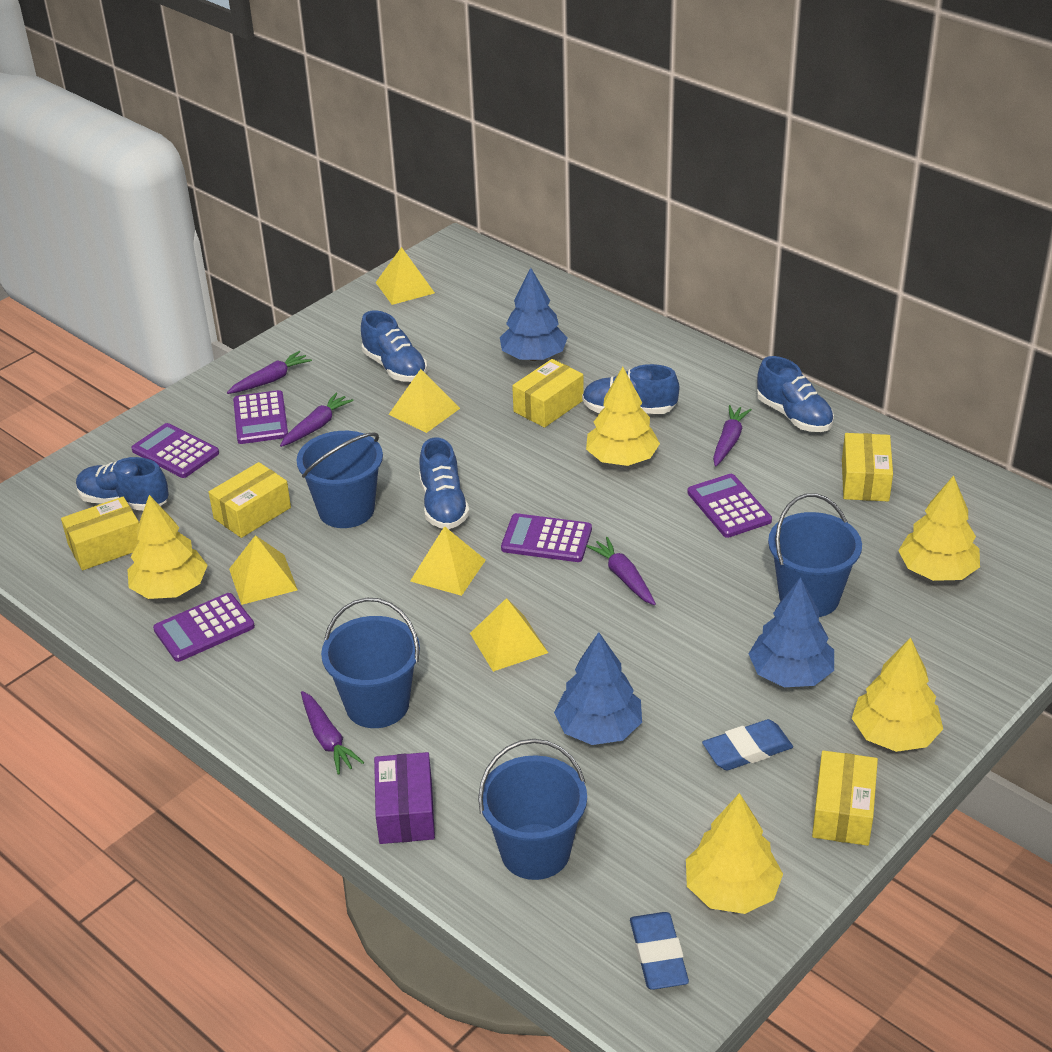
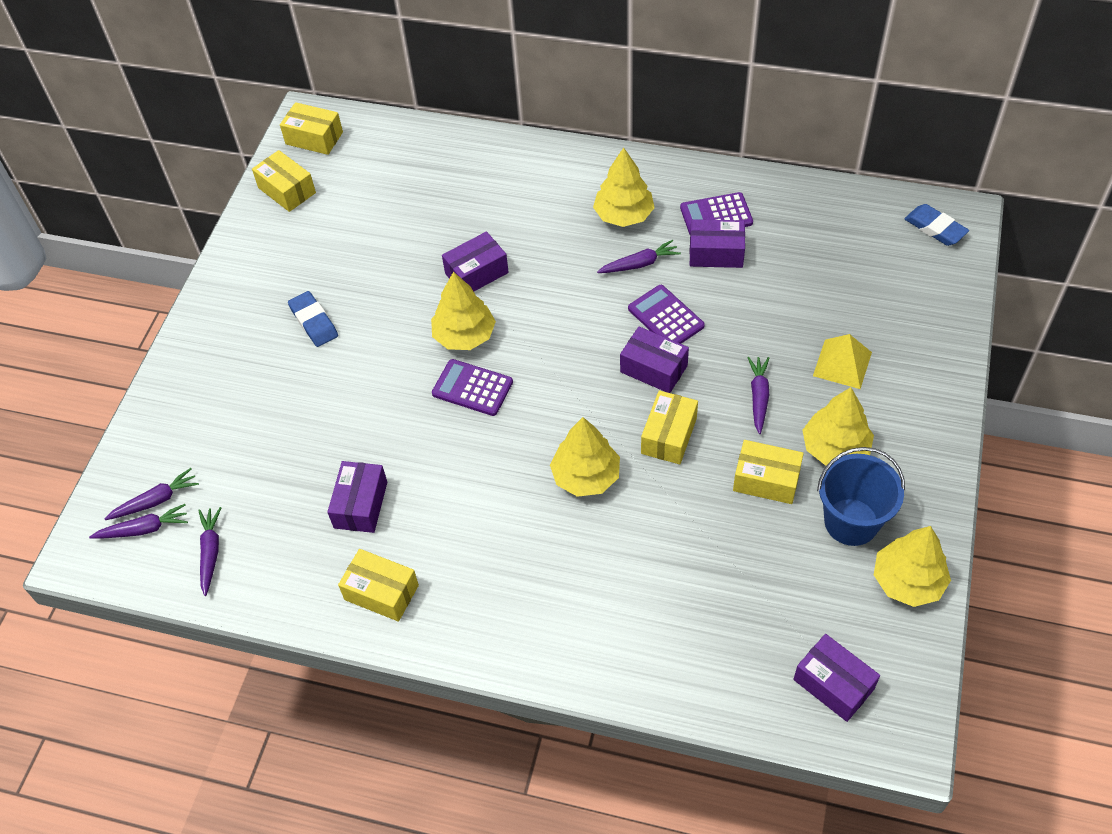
blue bucket: [297,431,383,528] [321,598,420,728] [478,739,587,880] [768,493,862,617] = 4 -> [817,447,905,546] = 1
blue shoe: [76,457,169,511] [361,310,427,382] [419,438,470,529] [582,364,679,414] [757,356,834,432] = 5 -> none = 0
blue tree: [500,268,568,361] [554,632,642,745] [749,577,834,687] = 3 -> none = 0
purple box: [374,752,435,844] = 1 -> [327,461,387,533] [442,232,509,291] [620,327,689,393] [689,219,745,268] [793,634,880,722] = 5
purple calculator: [131,423,219,478] [153,593,255,662] [233,390,288,444] [501,513,592,562] [687,474,772,538] = 5 -> [432,359,513,416] [628,285,705,344] [680,192,753,235] = 3
yellow pyramid: [229,535,298,605] [376,247,435,305] [389,369,460,433] [410,526,486,596] [470,598,548,672] = 5 -> [813,334,872,389] = 1

